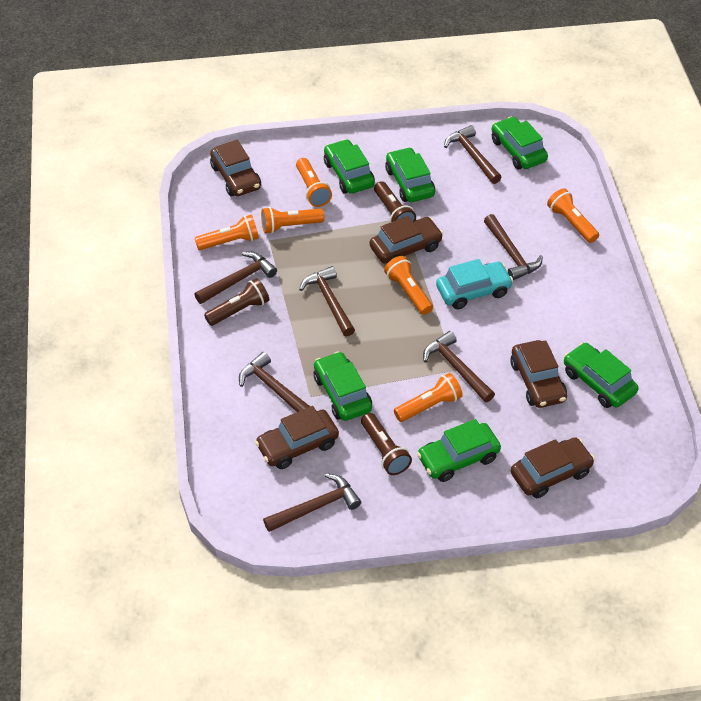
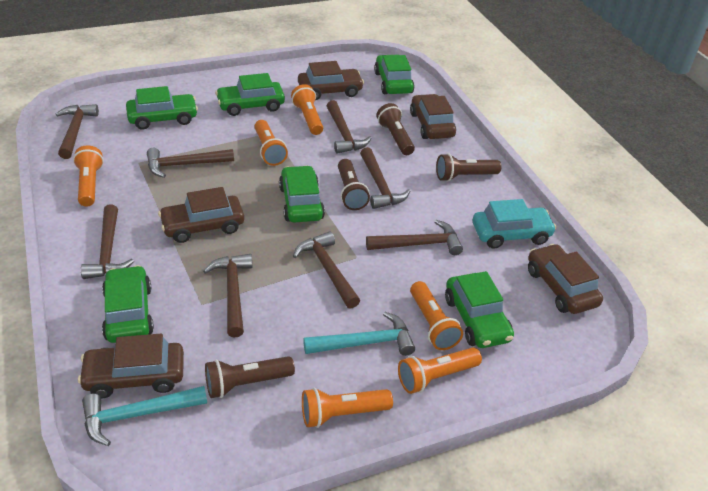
brown flashlight: [204,278,269,326] [361,413,412,475] [374,181,416,223] = 3 -> [205,356,295,398] [338,159,370,210] [376,103,415,155] [436,153,502,181] = 4
brown hammer: [194,252,277,304] [239,352,310,412] [263,473,361,532] [299,266,355,336] [423,331,495,402] [444,125,502,184] [484,214,543,280] = 7 -> [56,104,99,159] [81,204,134,279] [147,148,234,178] [203,254,253,338] [293,231,360,309] [327,100,372,154] [360,147,411,209] [366,220,463,255] = 8
turquoise hammer: none = 0 -> [82,386,207,446] [303,312,415,356] = 2

